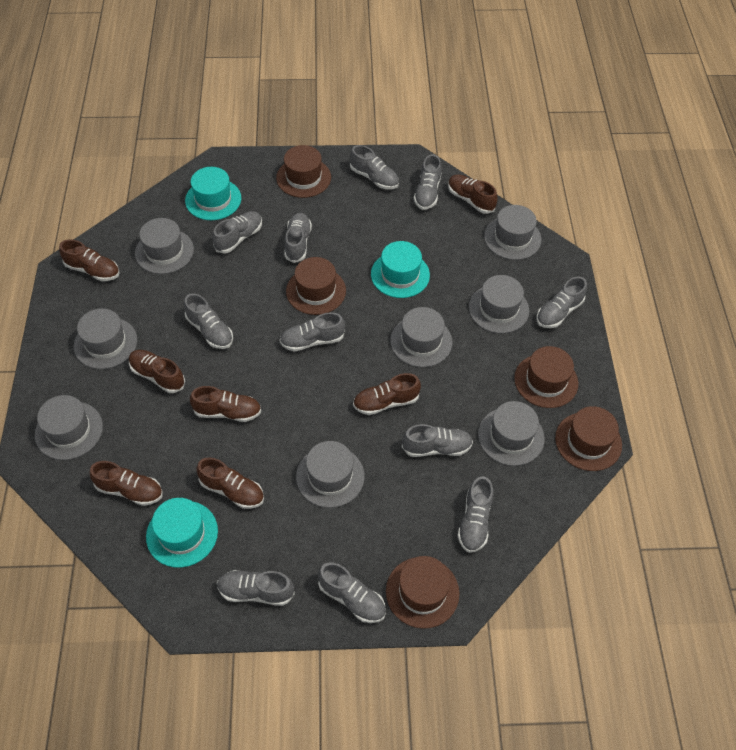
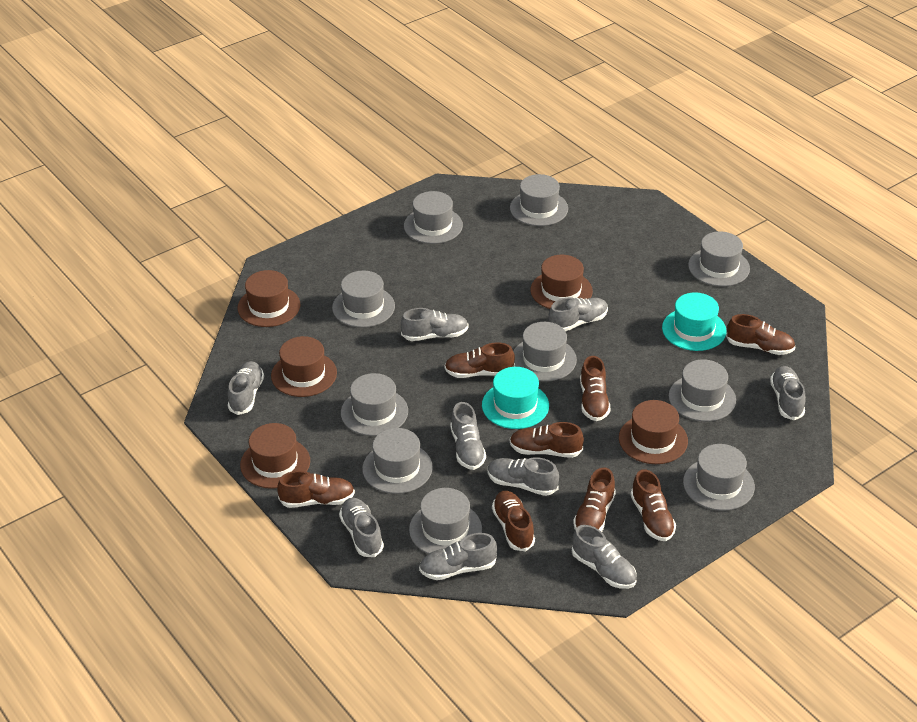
brown shoe: [59,239,120,281] [89,461,163,506] [129,350,185,393] [190,386,261,422] [196,457,264,509] [353,373,421,415] [448,175,497,214] = 7 -> [277,471,355,508] [444,342,515,378] [492,491,535,551] [510,422,584,458] [573,467,616,532] [580,356,610,421] [631,469,676,541] [726,314,795,355] = 8
grey hat: [35,395,103,460] [74,308,137,369] [135,218,194,274] [296,441,364,508] [390,307,452,367] [469,275,529,333] [478,401,545,466] [484,205,541,260] = 8 -> [332,271,395,328] [341,373,408,436] [362,428,433,494] [404,191,463,244] [409,488,482,554] [510,174,568,226] [513,322,577,382] [668,359,736,422] [683,444,755,511] [688,231,750,287] = 10
grey shoe: [184,293,233,349] [212,211,262,253] [217,570,295,606] [279,312,345,351] [284,213,312,263] [318,563,386,623] [350,145,399,189] [402,424,473,457] [414,154,442,210] [458,476,494,553] [537,276,587,328] = 11 -> [228,361,264,415] [339,498,384,557] [401,308,469,341] [419,533,497,580] [450,402,486,470] [487,457,559,496] [548,297,608,331] [572,525,637,589] [770,366,806,420] = 9
turquoise hat: [146,498,218,568] [185,167,241,220] [371,241,430,298] = 3 -> [482,367,549,429] [662,292,727,351] = 2

